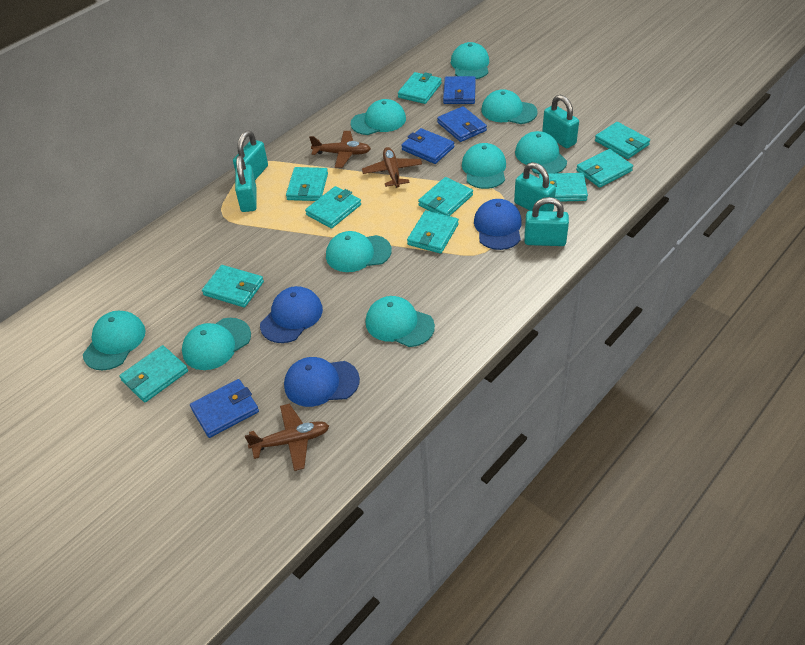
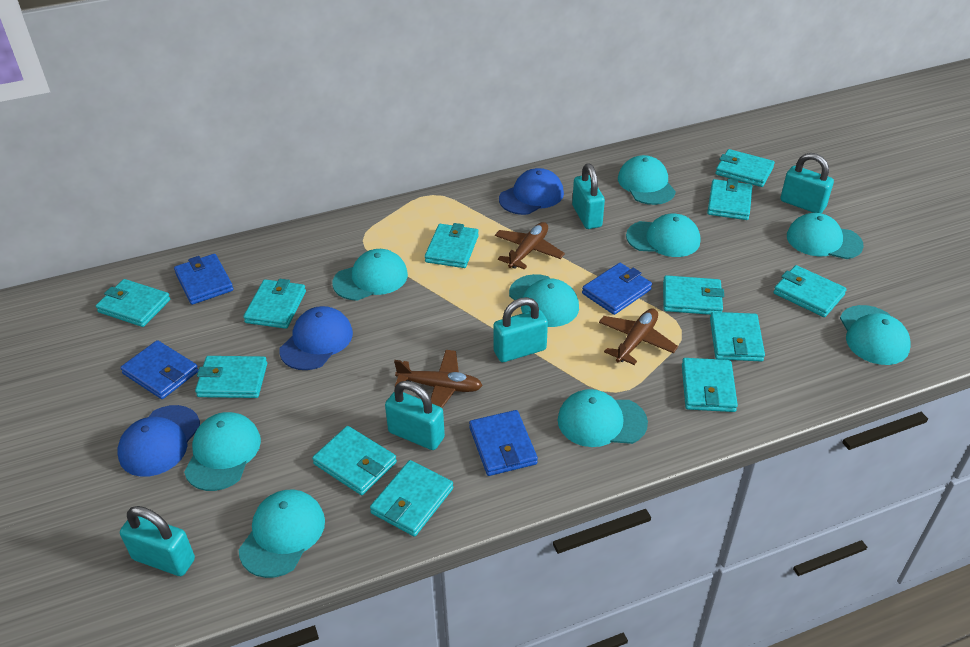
turquoise wallet: [119,345,188,402] [202,265,264,308] [286,167,328,201] [305,186,361,229] [398,72,442,104] [407,210,459,254] [418,177,473,216] [539,173,588,202] [576,149,633,188] [595,122,650,159] = 10 -> [96,279,170,327] [195,356,267,398] [243,279,306,329] [312,426,397,495] [370,460,453,537] [425,223,479,268] [663,275,724,315] [682,358,738,412] [707,179,752,220] [710,312,765,361] [715,149,775,187] [774,265,847,317] = 12

